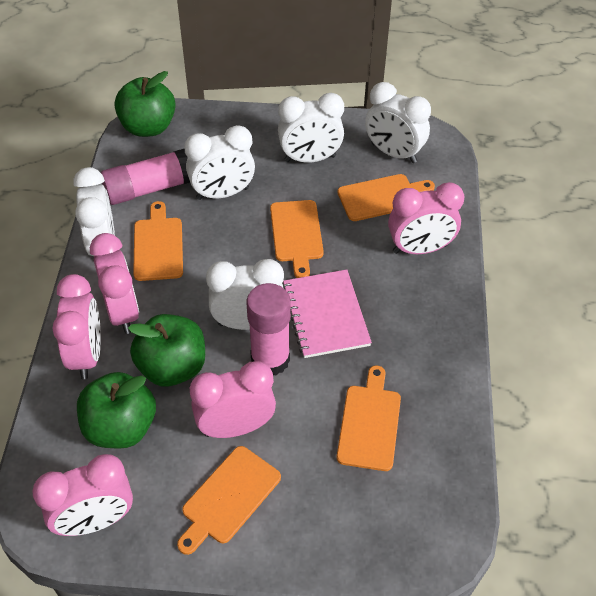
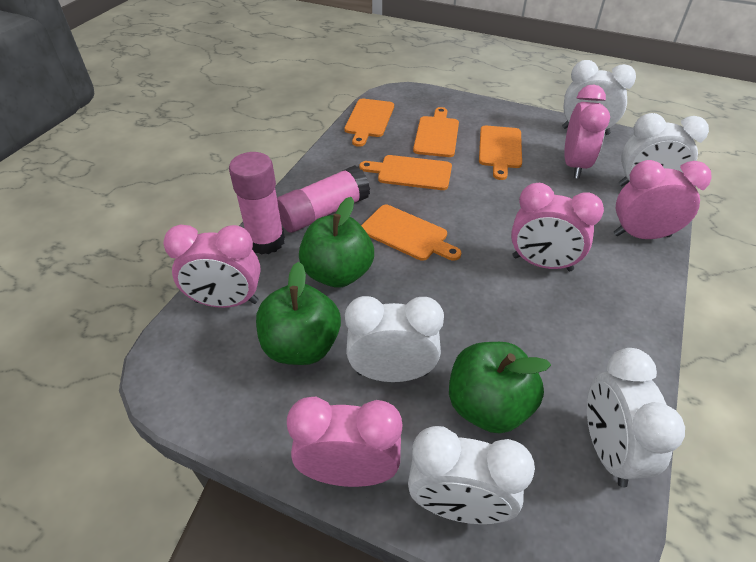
pink notebook: [283,270,372,358] = 1 -> none = 0

